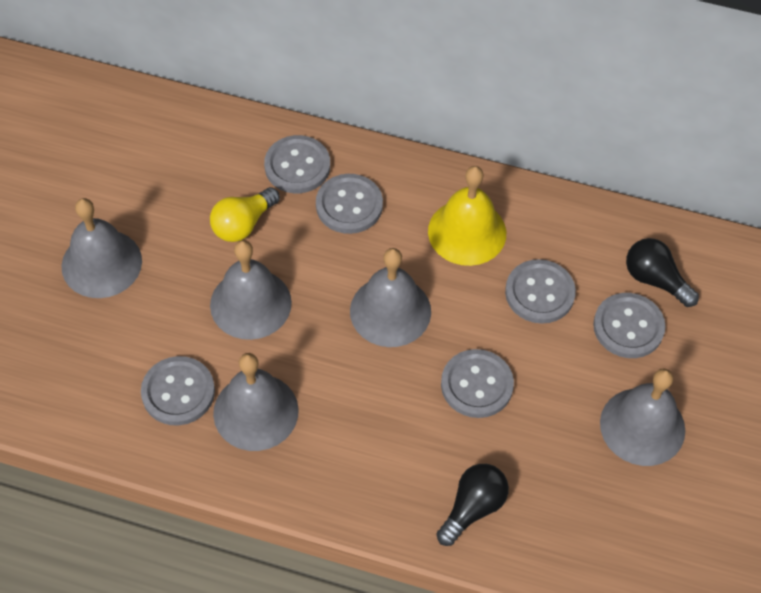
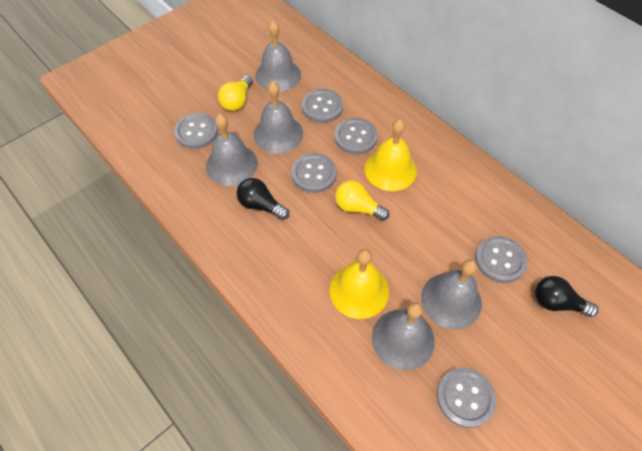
yellow bell: [428,166,506,266] = 1 -> [330,249,389,319] [365,119,417,191] = 2
yellow light bulb: [210,187,280,242] = 1 -> [218,76,253,111] [335,180,390,221] = 2

